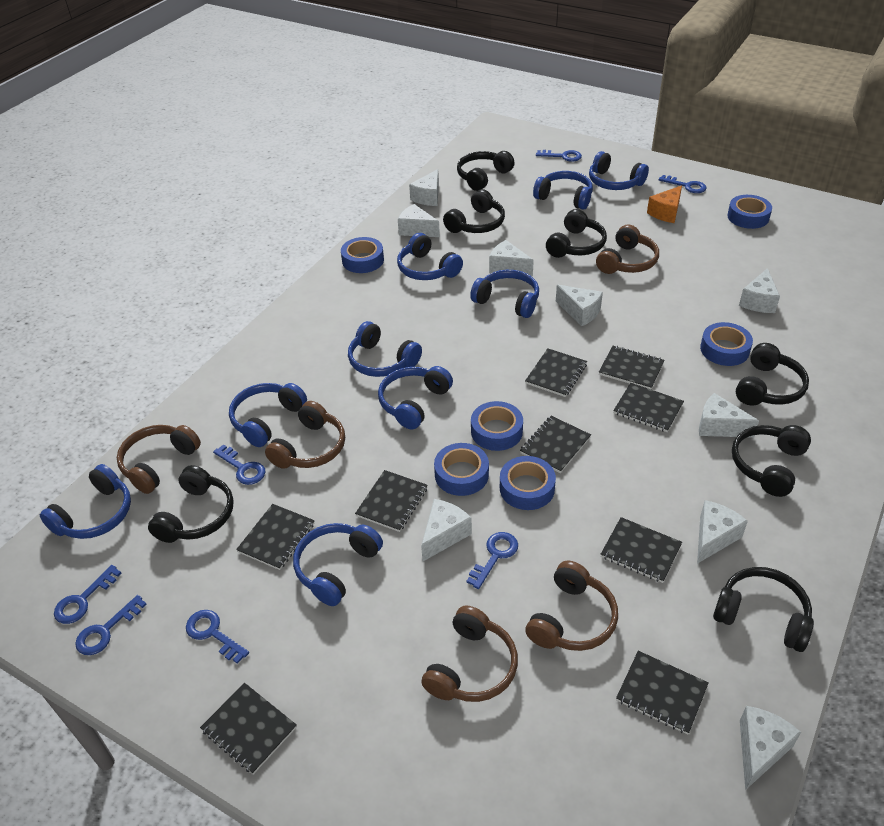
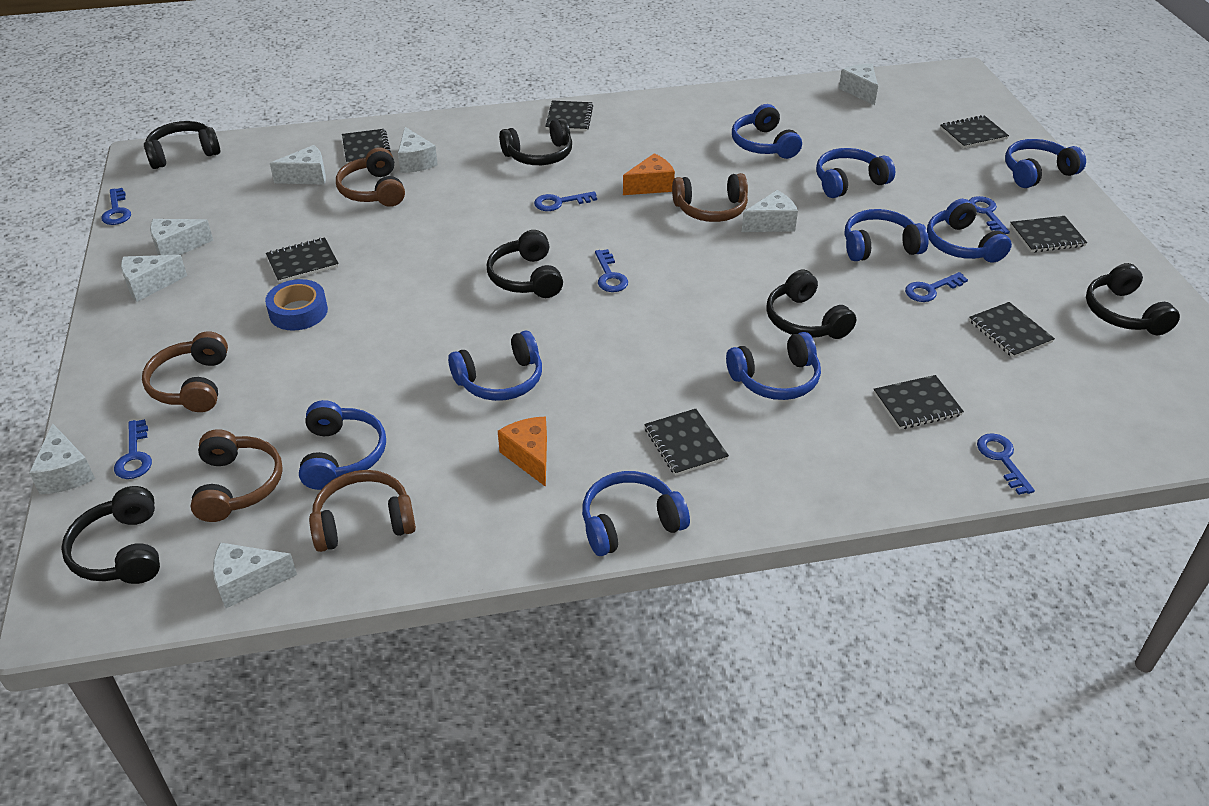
black headphones: [148,465,234,543] [443,189,505,233] [457,151,515,191] [546,209,607,258] [713,567,814,652] [732,425,811,497] [736,343,809,406] = 7 -> [61,486,160,584] [144,121,220,169] [487,230,563,298] [499,118,572,165] [766,270,856,339] [1086,263,1180,335] = 6
black notebook: [200,683,297,774] [236,504,315,570] [355,470,428,532] [520,416,591,473] [525,348,587,397] [599,346,665,389] [601,517,682,583] [613,383,684,432] [616,651,709,735] = 9 -> [266,237,339,283] [342,129,391,163] [545,101,593,132] [644,409,729,476] [873,375,964,429] [940,115,1009,148] [969,302,1055,358] [1010,216,1087,252] = 8
blue tape: [341,237,384,273] [434,443,489,496] [471,401,523,451] [500,456,556,510] [700,322,753,366] [727,195,772,229] = 6 -> [265,279,328,331] = 1
orange cheese: [647,185,682,223] = 1 -> [498,416,547,487] [623,153,675,195] = 2
white cheese: [398,204,440,237] [409,169,439,206] [421,499,472,561] [489,240,534,276] [556,285,603,326] [697,500,748,564] [699,393,759,438] [739,268,780,313] [740,706,801,790] = 9 -> [29,423,95,494] [121,255,187,302] [150,219,213,255] [213,543,297,608] [270,145,326,185] [398,127,438,173] [742,190,798,232] [839,64,878,105] = 8

